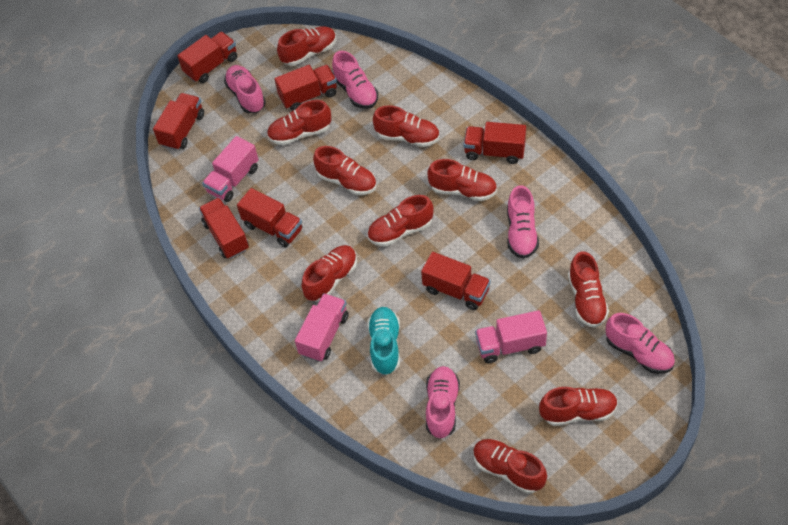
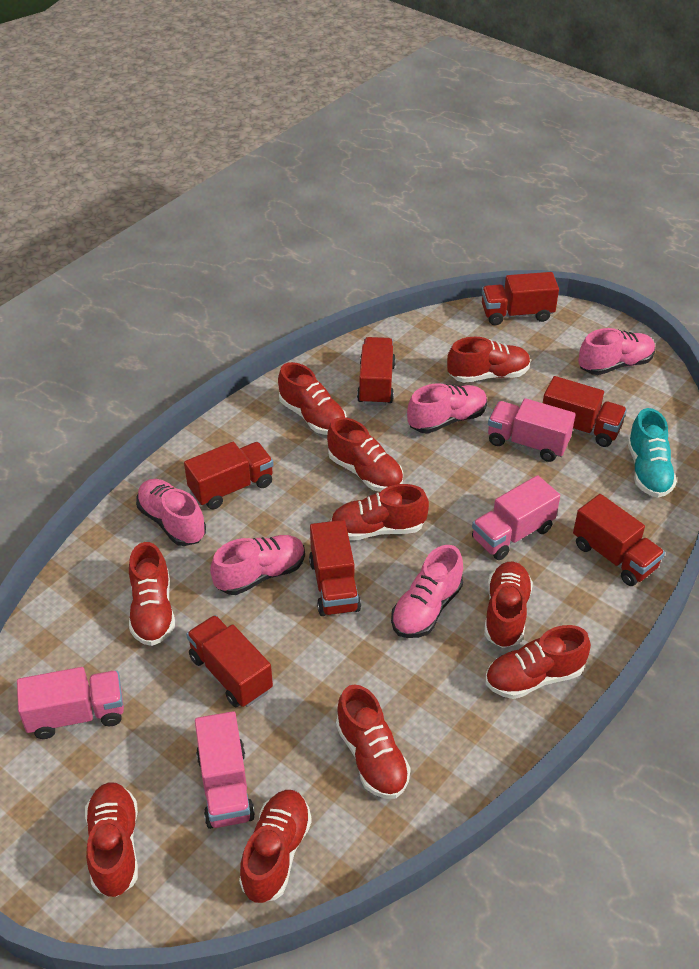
pink truck: [202,136,259,202] [295,293,348,362] [475,310,547,363] = 3 -> [17,667,124,739] [195,711,255,829] [472,475,560,560] [488,398,575,462] = 4

